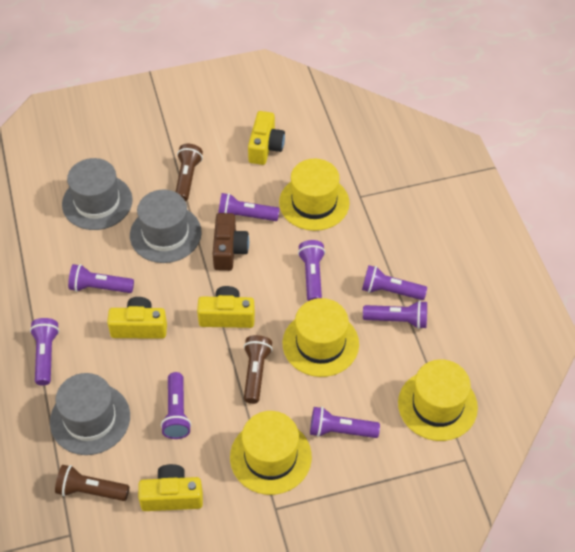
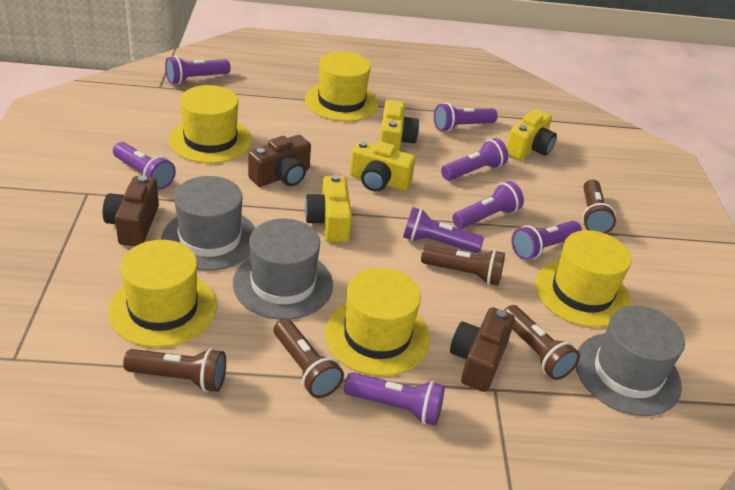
brown camera: [213,213,249,271] = 1 -> [103,176,159,246] [248,135,311,187] [450,307,515,392] = 3
brown flashlight: [55,465,129,501] [176,144,203,202] [244,335,273,404] = 3 -> [123,348,226,392] [274,319,344,398] [421,245,505,286] [504,305,580,380] [582,179,616,234] = 5
yellow hat: [230,411,312,495] [279,159,349,231] [283,298,359,377] [398,359,478,441] = 4 -> [108,240,217,348] [169,85,252,163] [305,51,379,122] [325,267,430,376] [535,230,632,328] = 5

